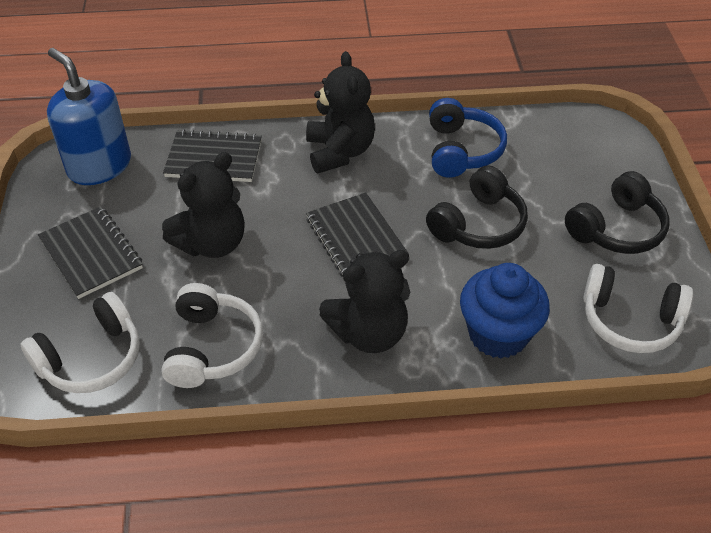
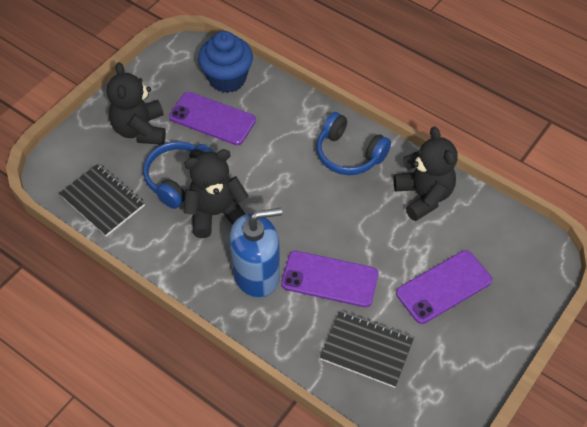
black headphones: [426,166,528,249] [565,171,669,254] = 2 -> none = 0
black notebook: [38,207,143,299] [163,129,262,182] [306,192,409,277] = 3 -> [59,163,145,237] [320,310,414,388] = 2
blue headphones: [429,98,507,178] = 1 -> [143,141,214,209] [316,112,391,175] = 2
purple phone: none = 0 -> [169,92,256,145] [281,251,378,307] [396,250,492,324] = 3
white headphones: [20,292,140,393] [161,283,263,388] [583,264,693,353] = 3 -> none = 0

